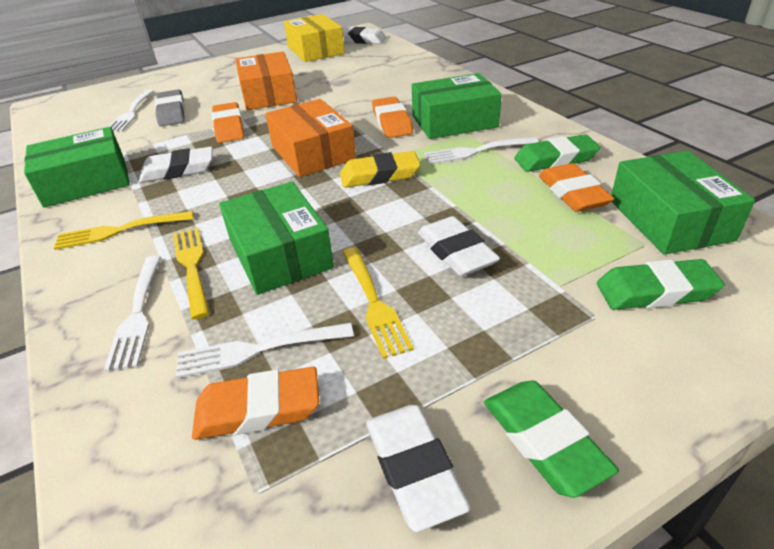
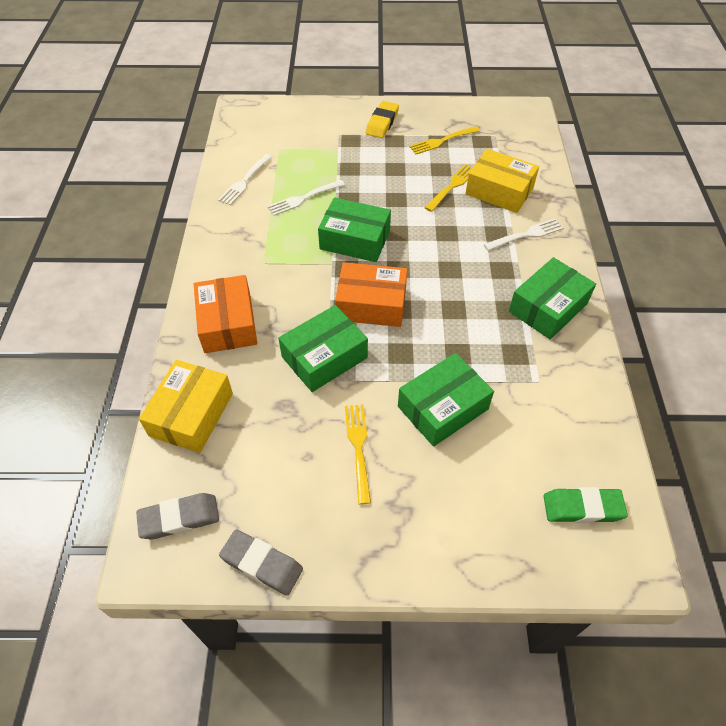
green eraser: [484,381,619,498] [514,134,601,172] [597,259,725,310] = 3 -> [543,487,628,523] = 1
grey eraser: [155,89,185,127] = 1 -> [136,493,219,540] [219,529,303,596] = 2
orange eraser: [192,367,320,440] [212,102,244,143] [372,97,413,138] [539,163,615,212] = 4 -> none = 0
white eraser: [139,147,213,183] [342,27,387,44] [366,405,471,532] [418,216,500,276] = 4 -> none = 0
white fork: [104,256,161,371] [108,89,154,132] [176,323,354,378] [424,137,539,164] = 4 -> [218,154,272,205] [267,180,345,216] [484,218,564,251] = 3
yellow box: [284,14,345,62] = 1 -> [139,360,233,453] [465,149,539,213] = 2

